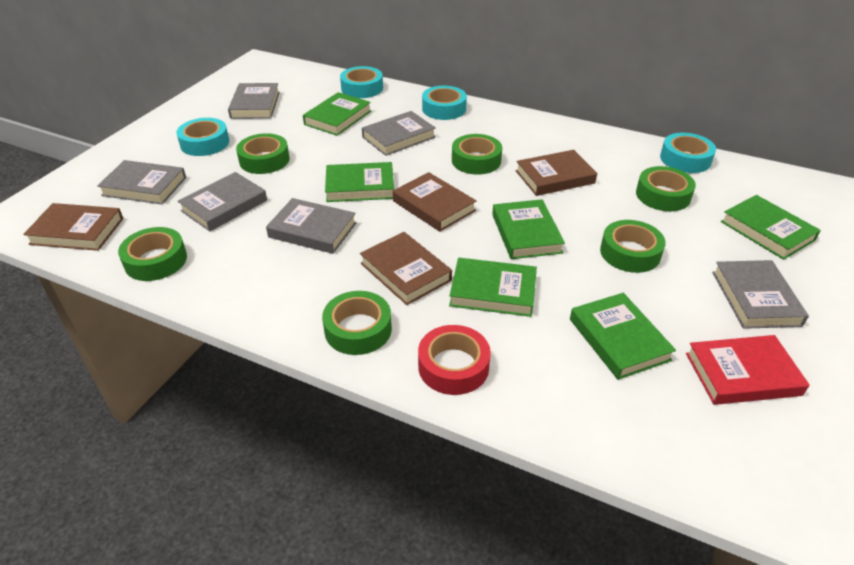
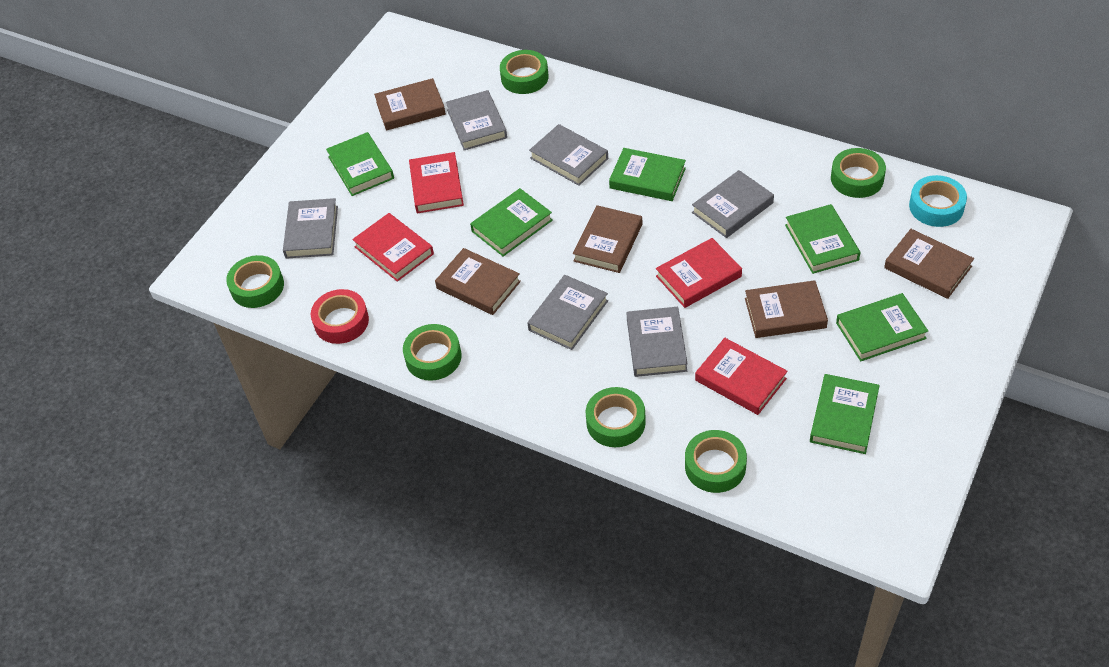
brown book: [23,203,123,251] [360,232,452,305] [393,172,476,232] [516,150,597,196] = 4 -> [374,78,446,131] [435,248,521,315] [573,205,642,273] [745,280,828,338] [884,229,974,299] = 5
red book: [686,335,810,405] = 1 -> [352,213,434,282] [409,152,464,214] [656,238,742,308] [695,338,788,415] = 4
turquoise tape: [176,118,229,156] [340,66,383,98] [422,86,467,120] [660,133,716,173] = 4 -> [909,175,967,227] = 1

